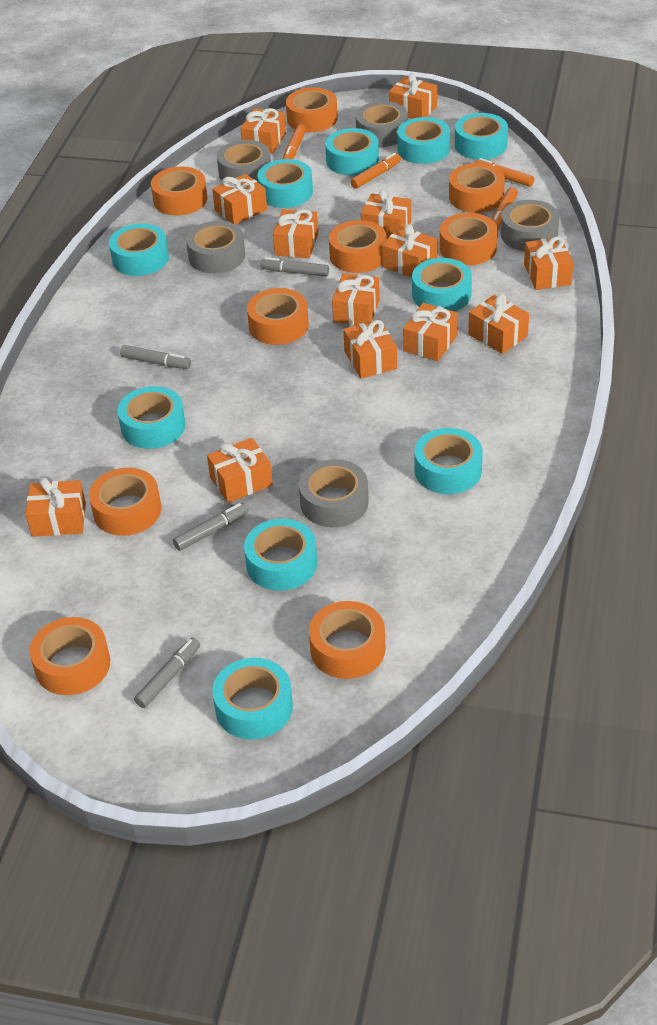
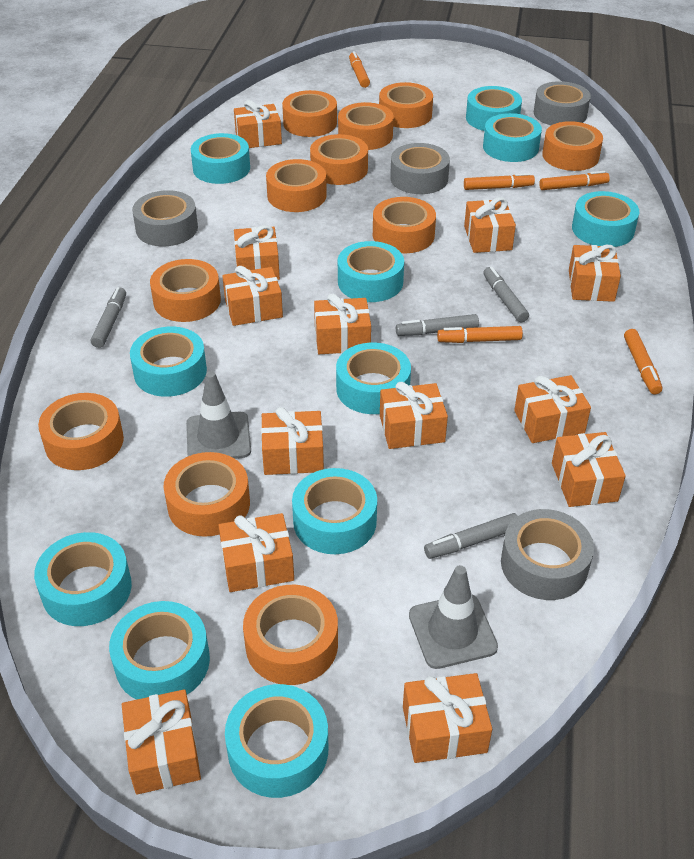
grey tape: [186,221,245,273] [217,140,271,182] [299,459,369,527] [356,101,408,147] [501,200,559,251] = 5 -> [132,190,198,246] [390,143,450,194] [501,509,594,600] [534,81,591,125] = 4
grey traffic cone: none = 0 -> [186,371,251,459] [409,565,498,669] = 2
orange marker: [283,124,306,159] [350,153,401,189] [475,158,534,187] [492,187,518,229] = 4 -> [349,51,370,88] [437,326,523,343] [464,173,535,190] [539,171,610,190] [624,329,662,394] = 5
orange tape: [30,617,110,695] [89,468,161,536] [151,166,207,216] [247,288,309,345] [286,87,338,132] [309,601,386,679] [329,220,387,273] [440,213,498,265] [449,163,505,213] = 9 -> [38,393,124,470] [150,259,221,322] [163,452,250,537] [243,585,338,685] [266,159,327,212] [282,90,337,137] [310,134,368,185] [338,102,394,150] [373,197,436,253] [379,82,433,128] [542,121,603,171] = 11
turquoise tape: [109,224,169,276] [118,386,186,449] [212,658,293,739] [244,519,317,591] [258,159,313,208] [325,128,379,175] [397,117,450,164] [412,258,472,311] [414,428,483,494] [455,113,508,159] = 10 -> [34,532,132,626] [109,601,210,699] [130,327,207,397] [191,133,250,184] [225,684,328,798] [292,468,377,554] [336,343,411,414] [338,241,404,302] [466,86,522,131] [483,113,542,162] [572,191,639,247] = 11

